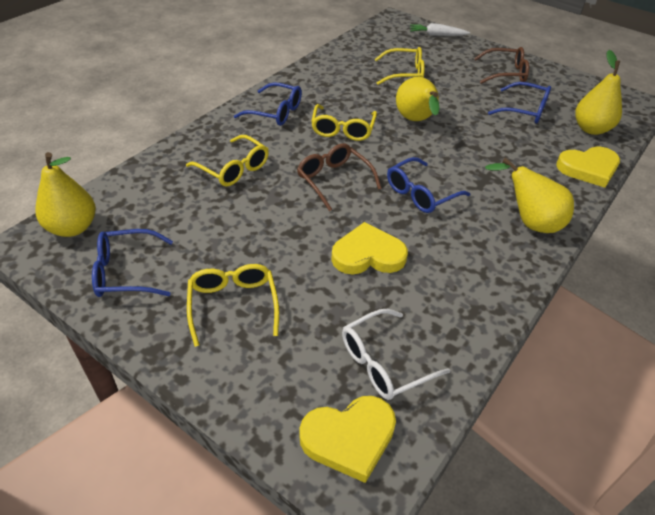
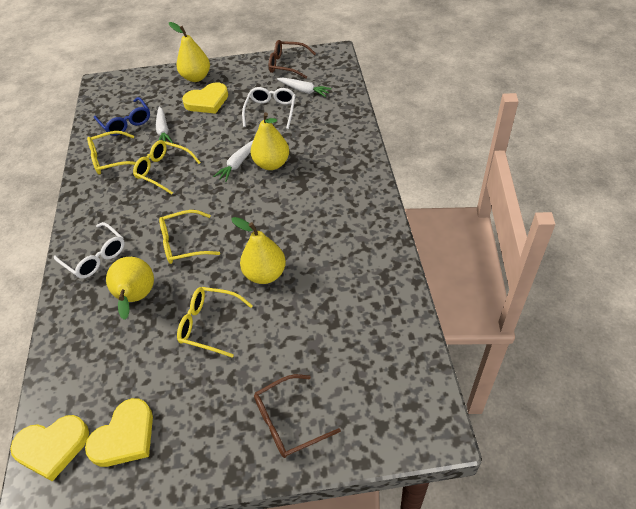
blue glasses: [92,229,173,297] [234,82,302,126] [387,157,471,213] [488,82,551,124] = 4 -> [94,97,150,136] = 1
white carrot: [410,23,470,36] = 1 -> [155,106,173,143] [213,140,253,182] [277,78,332,97] = 3
white glasses: [342,309,450,400] = 1 -> [54,222,125,279] [242,87,296,129] = 2

